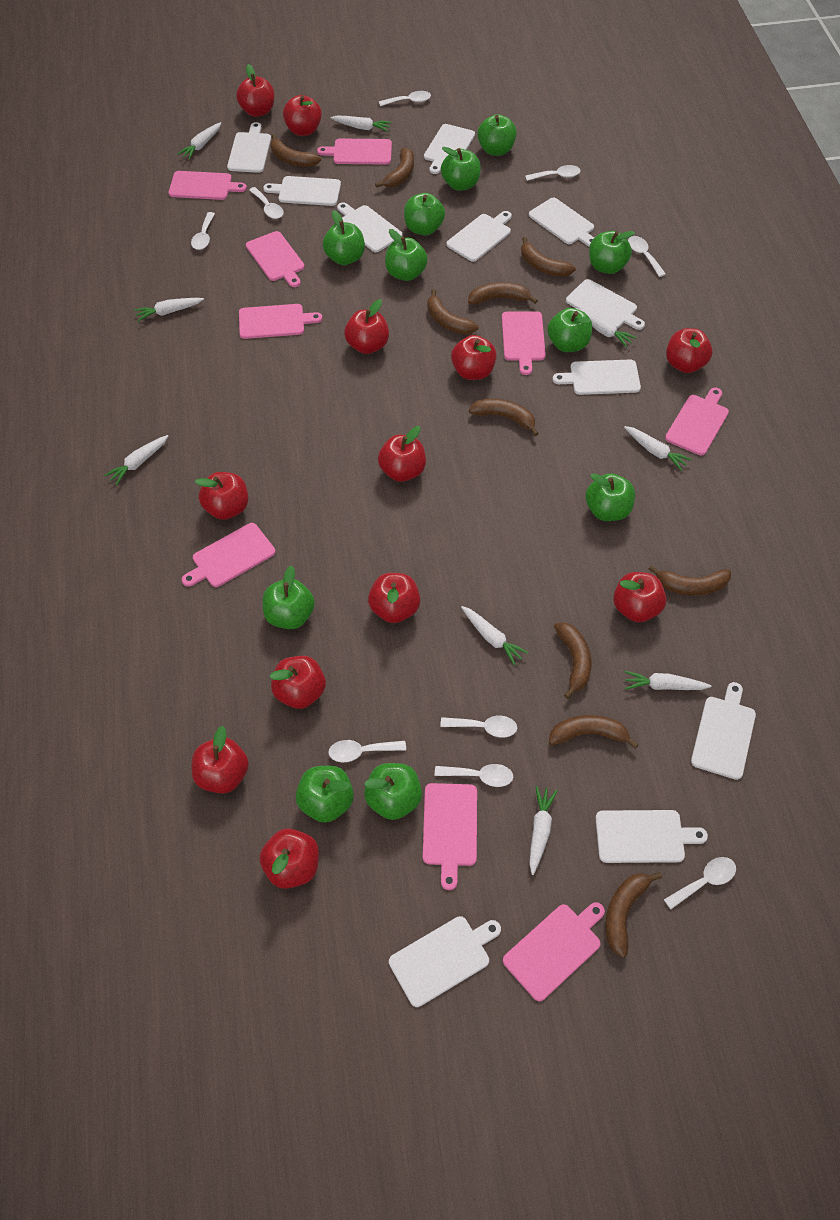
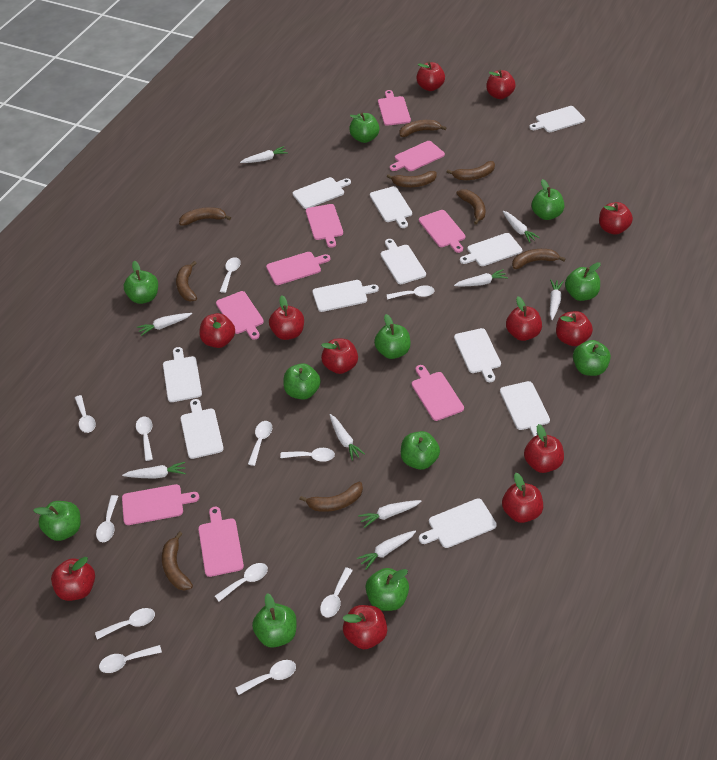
brown banana: [271,134,322,167] [375,147,414,188] [427,289,479,335] [468,282,538,305] [469,399,539,436] [521,237,576,277] [549,715,638,749] [554,622,592,699] [605,872,662,958] [649,565,731,596] = 10 -> [162,531,193,591] [176,261,197,301] [179,207,231,226] [300,482,363,512] [387,171,436,187] [399,120,446,137] [447,161,495,180] [456,189,486,225] [512,249,565,269] = 9
white spoon: [191,212,215,250] [249,187,284,219] [328,740,406,762] [379,91,431,106] [435,764,513,787] [440,716,517,737] [525,165,581,181] [628,236,666,277] [664,857,736,909] = 9 -> [75,395,96,433] [95,608,155,640] [96,495,118,542] [99,645,162,673] [136,417,153,461] [215,563,268,602] [220,257,241,293] [235,660,296,695] [248,421,272,466] [280,448,335,462] [320,567,353,617] [387,285,435,299] = 12

